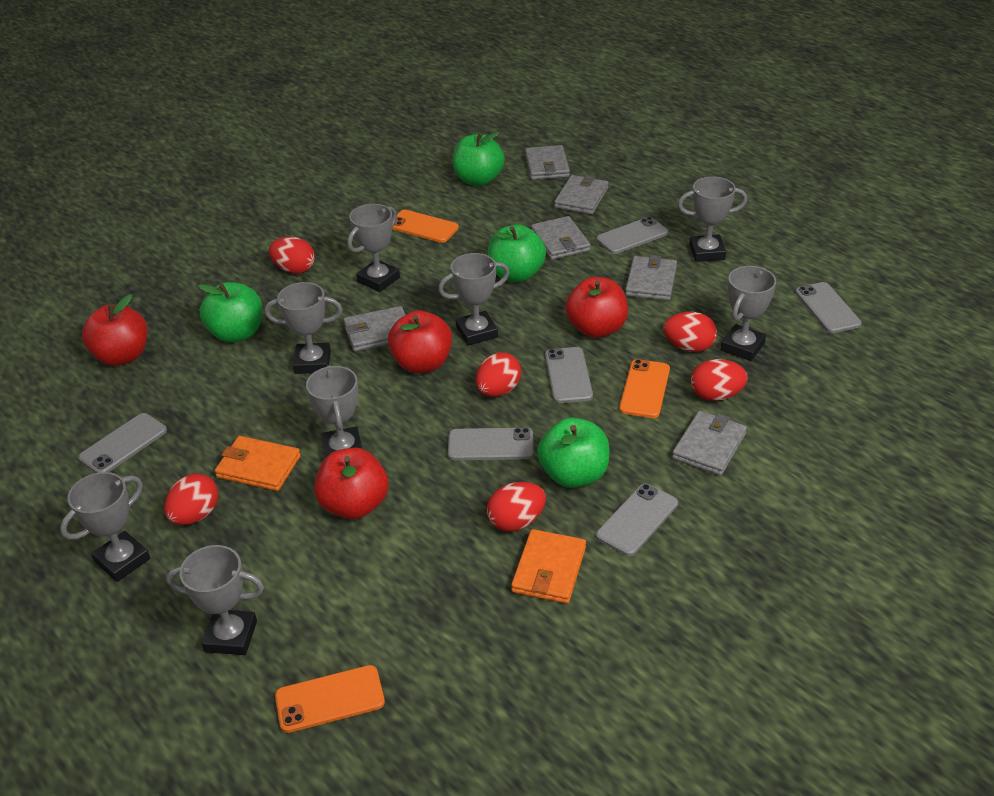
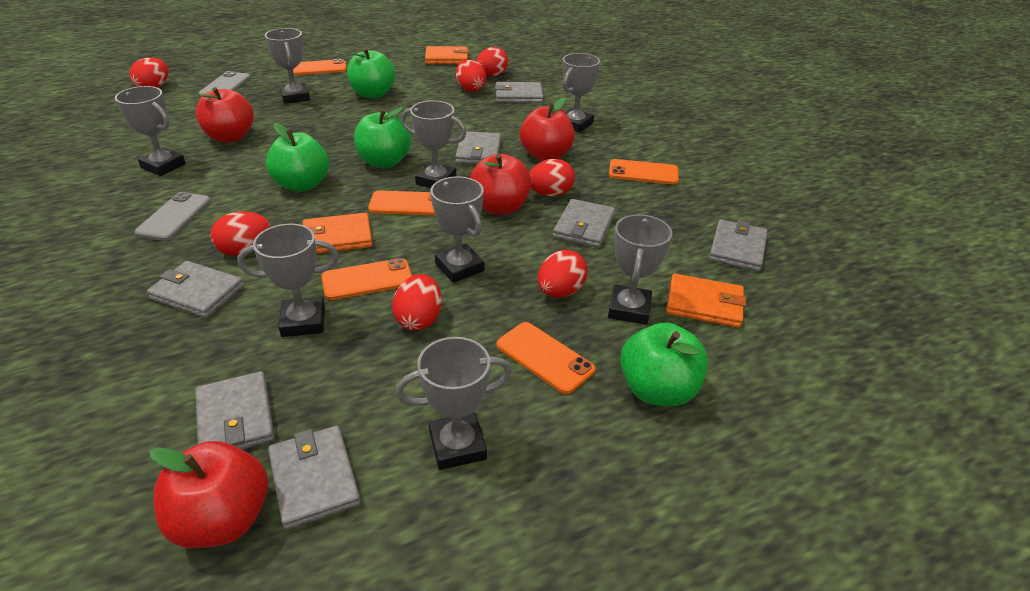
grey phone: [78,413,167,473] [448,428,533,460] [545,347,593,403] [596,484,678,556] [597,217,668,254] [795,282,862,333] = 6 -> [134,192,211,241] [199,71,251,97] = 2
grey wallet: [344,306,406,352] [525,145,570,180] [531,216,591,260] [554,175,609,214] [625,255,677,301] [672,411,747,476] = 6 -> [147,261,244,318] [195,371,275,450] [268,426,361,530] [455,132,501,164] [495,82,543,103] [553,199,615,248] [709,219,768,272] = 7
orange phone: [275,665,385,733] [392,210,459,243] [619,359,670,418] = 3 -> [293,59,347,75] [321,258,412,300] [368,190,435,215] [497,322,595,394] [609,159,679,184] = 5
orange wallet: [215,436,301,491] [511,529,586,604] = 2 -> [303,213,372,254] [425,46,469,64] [666,274,746,328] = 3
red egg: [164,473,218,525] [269,236,315,274] [476,352,521,397] [487,482,546,532] [663,312,717,352] [691,359,748,401] = 6 -> [129,57,168,88] [210,211,270,256] [392,274,442,331] [456,60,486,92] [476,47,508,76] [529,159,575,197] [538,250,587,298] = 7

